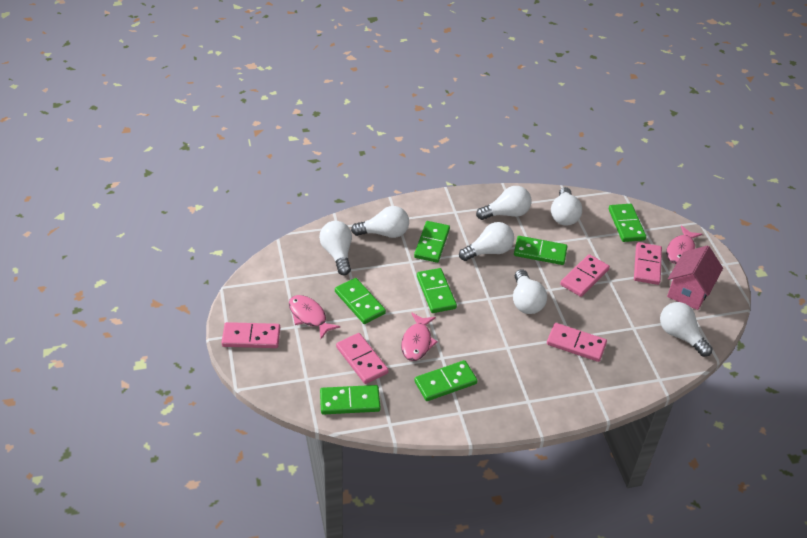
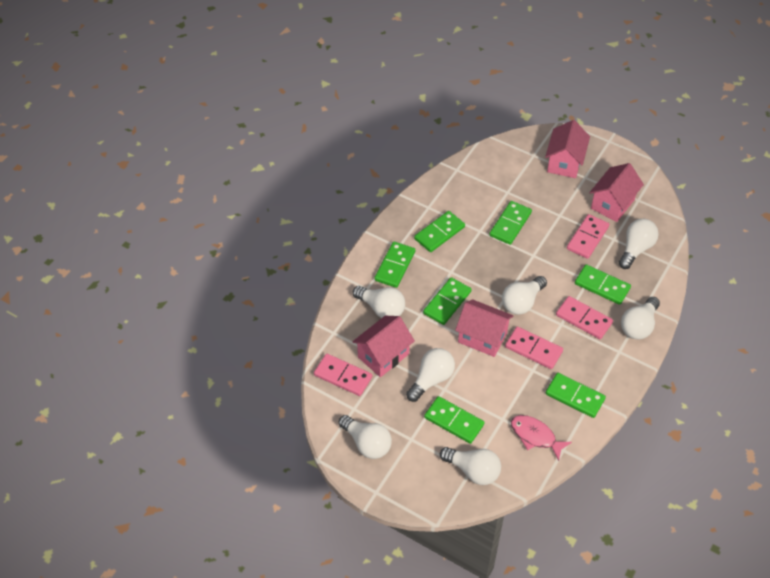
pink domino: [221,322,280,348] [336,333,389,384] [547,323,607,362] [560,254,610,297] [634,242,662,285] = 5 -> [314,354,372,396] [505,327,563,369] [556,296,613,339] [567,214,609,259] = 4
pink fish: [289,295,340,339] [401,312,438,361] [666,226,702,264] = 3 -> [511,415,572,461] = 1
pink house: [667,245,723,310] = 1 -> [352,316,415,377] [455,299,513,357] [545,120,590,178] [590,163,644,222] = 4

